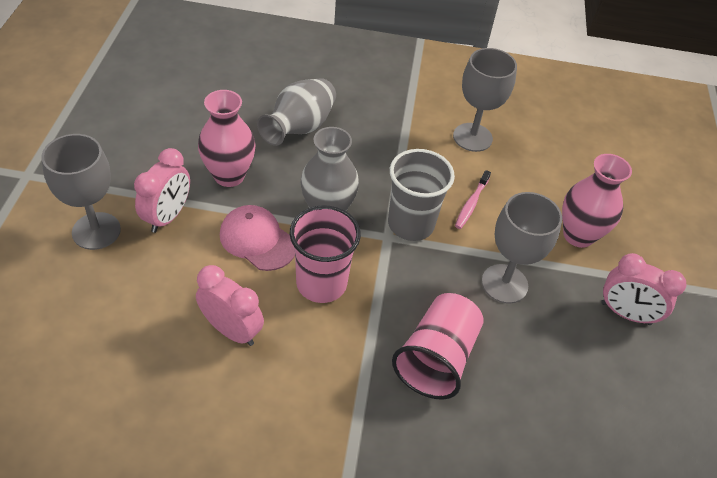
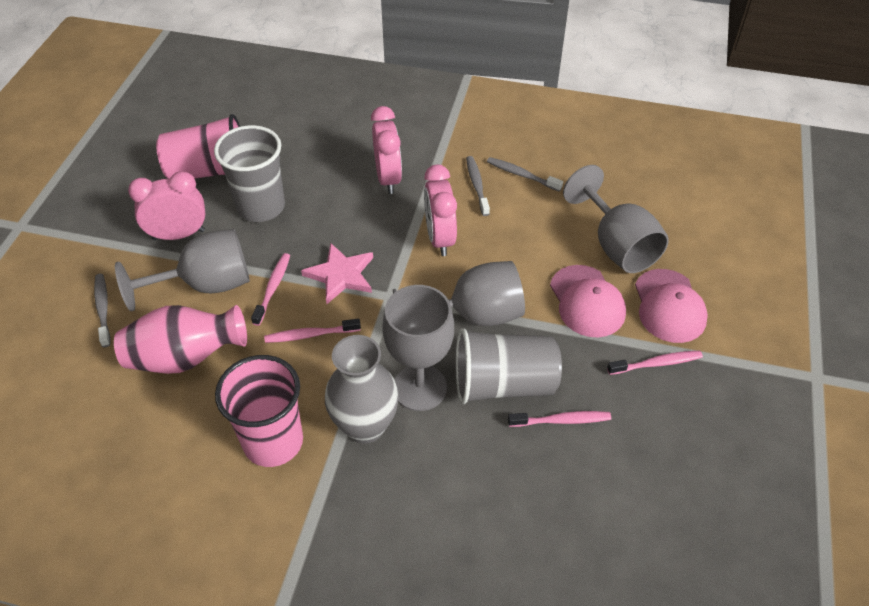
grey cup: [388,149,455,241] = 1 -> [214,125,285,222] [456,328,562,404] = 2
grey goblet: [41,134,121,250] [453,48,517,152] [482,192,562,304] = 3 -> [115,229,250,311] [382,285,454,411] [393,261,525,326] [563,165,669,273] = 4
grey toothbrush: none = 0 -> [94,274,111,347] [466,156,490,216] [487,157,563,192] = 3
grey vase: [257,78,336,146] [300,127,359,211] = 2 -> [325,335,399,444] = 1
pink cap: [220,205,295,271] = 1 -> [550,265,626,337] [635,269,708,343] = 2
pink star: none = 0 -> [301,243,373,304] = 1
pink toothbrush: [455,170,491,229] = 1 -> [251,253,290,326] [264,319,361,343] [508,411,611,427] [607,351,703,375] = 4
pink vase: [198,90,256,187] [562,154,632,248] = 2 -> [114,305,247,374] = 1

